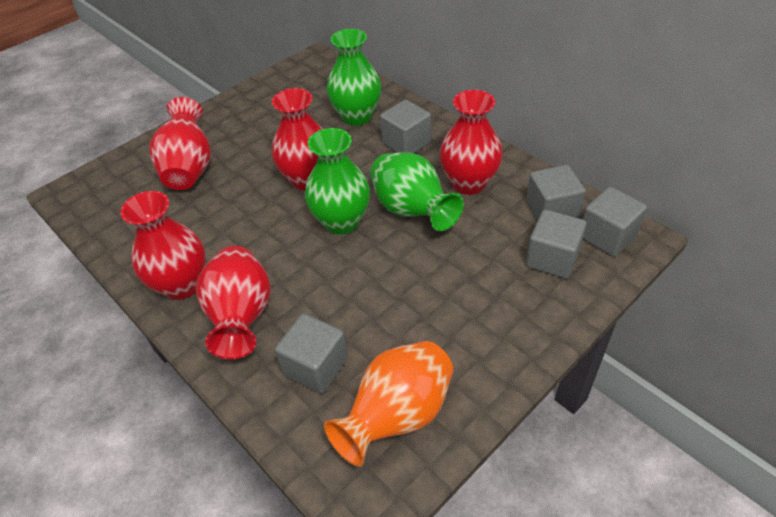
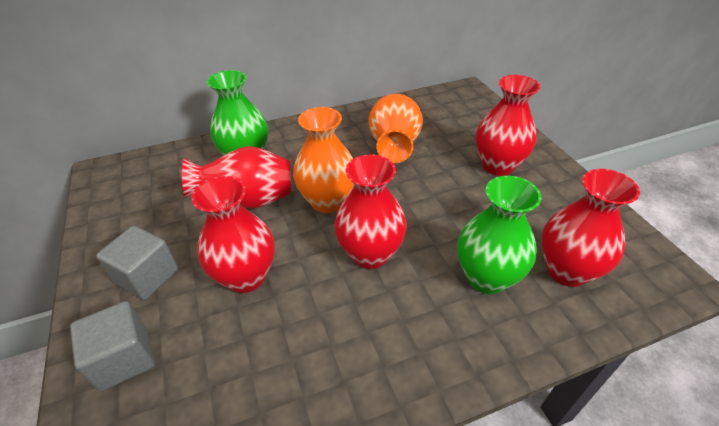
green vase: [305,128,370,235] [327,29,381,126] [370,152,464,231] = 3 -> [207,70,268,155] [457,176,542,294] = 2
grey cube: [275,313,348,394] [380,100,431,153] [526,165,586,221] [526,210,587,279] [583,187,647,257] = 5 -> [70,301,155,391] [96,226,178,300] = 2
orange vase: [324,341,453,466] = 1 -> [293,107,355,213] [369,94,423,163] = 2

